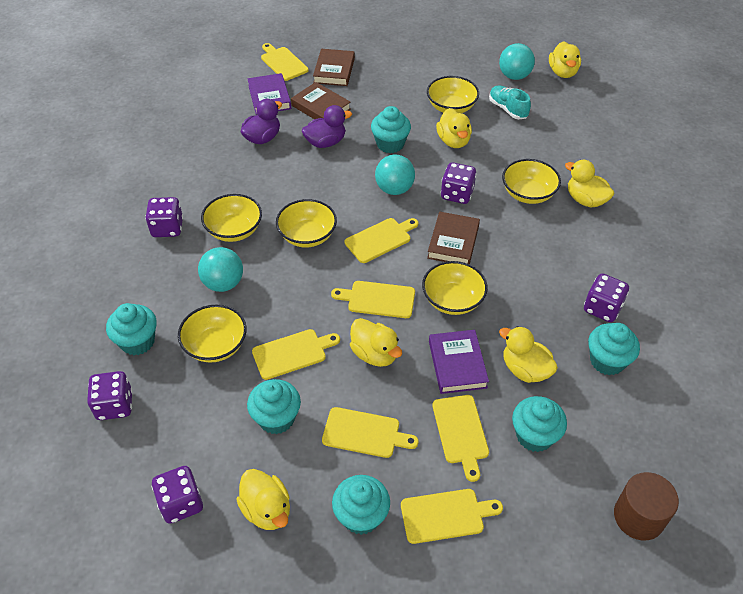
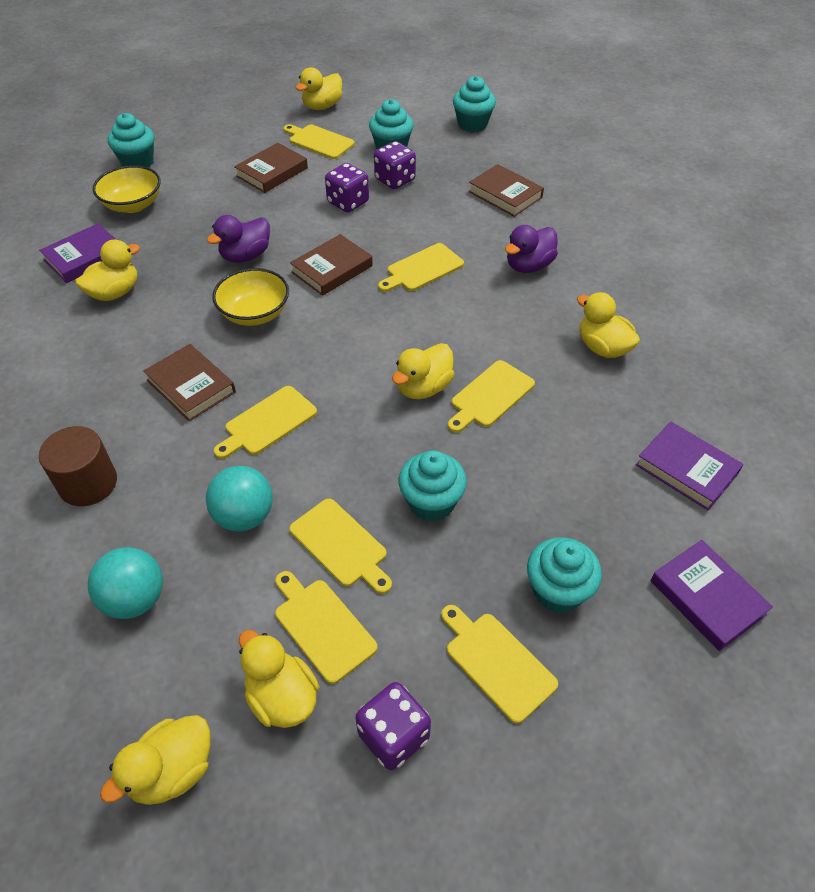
brown book: [291,82,351,119] [313,49,355,86] [427,212,480,264] = 3 -> [143,344,236,421] [234,143,308,193] [290,234,373,296] [468,164,544,217] = 4
purple book: [247,73,291,115] [429,330,489,394] = 2 -> [39,223,116,283] [636,421,744,510] [650,540,773,651] = 3
purple dice: [87,371,133,420] [145,197,183,237] [151,466,203,524] [441,162,477,204] [584,273,629,322] = 5 -> [325,163,369,212] [356,682,431,770] [374,141,416,189] = 3
turquoise ball: [198,247,243,292] [375,155,415,195] [499,43,535,80] = 3 -> [88,547,163,619] [206,466,273,532] = 2
turquoise cupcake: [106,303,157,355] [247,379,301,434] [332,475,390,535] [371,106,411,153] [512,396,567,452] [588,323,640,375] = 6 -> [108,113,154,167] [369,99,414,149] [398,450,467,522] [453,76,496,132] [527,537,602,613] = 5
turquoise shoe: [489,86,531,119] = 1 -> none = 0
yellow bowl: [178,305,247,363] [201,194,262,242] [276,199,337,247] [422,261,488,315] [427,76,479,113] [502,159,561,204] = 6 -> [93,165,161,213] [212,268,289,326] = 2

